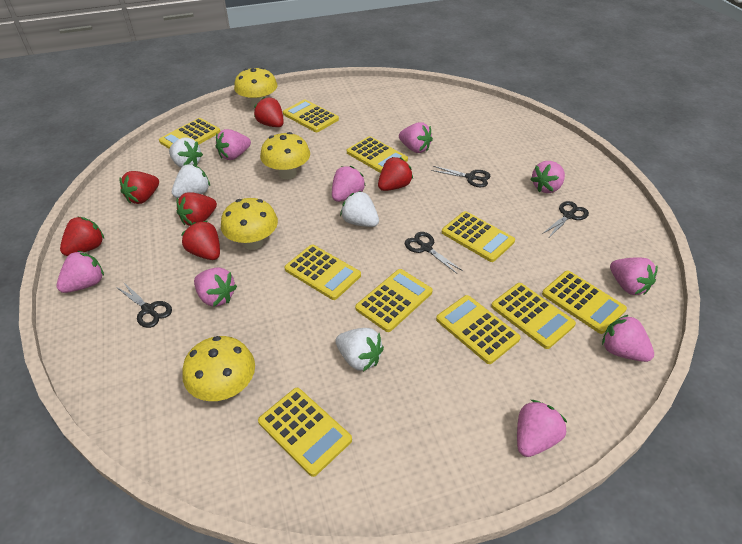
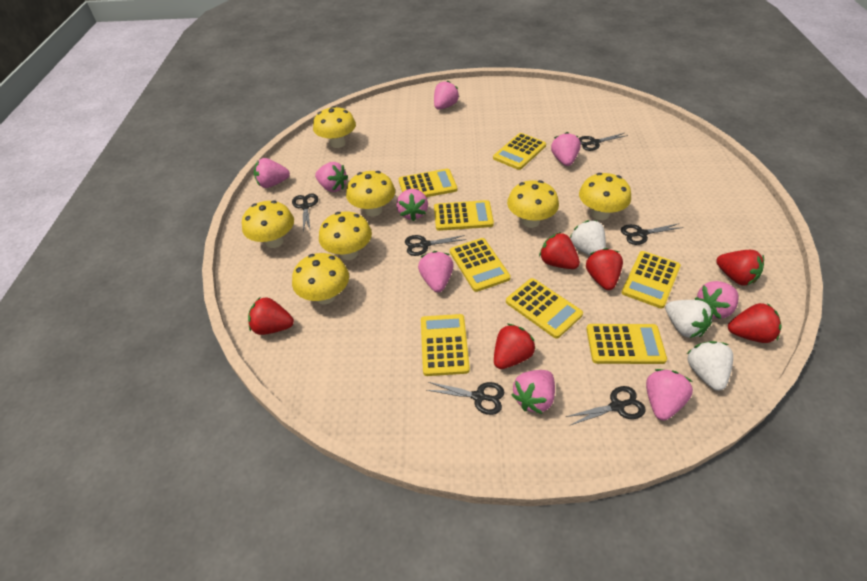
black scissors: [116,282,172,328] [405,232,463,274] [431,166,491,187] [542,201,589,237] = 4 -> [292,193,318,231] [405,235,467,256] [427,382,505,415] [566,386,646,426] [579,133,628,151] [621,223,683,245] = 6
white strawberry: [169,138,203,168] [172,164,210,198] [336,328,384,371] [340,191,379,227] = 4 -> [570,220,606,256] [665,300,714,338] [687,341,733,391] = 3
yellow calculator: [159,118,220,149] [258,388,352,477] [283,99,339,132] [285,245,361,300] [347,136,408,173] [355,269,433,332] [436,295,520,364] [442,211,515,262] [491,283,576,349] [542,270,627,334] = 10 -> [399,169,457,197] [421,314,470,376] [434,200,494,231] [450,238,511,292] [493,133,546,170] [506,278,583,339] [586,324,667,364] [621,251,681,309] = 8
yellow mushroom: [182,336,255,401] [221,198,278,250] [234,67,278,108] [260,132,310,179] = 4 -> [242,201,294,248] [292,253,349,304] [313,106,356,148] [319,211,372,260] [346,171,395,216] [507,180,559,228] [579,173,631,220] = 7

